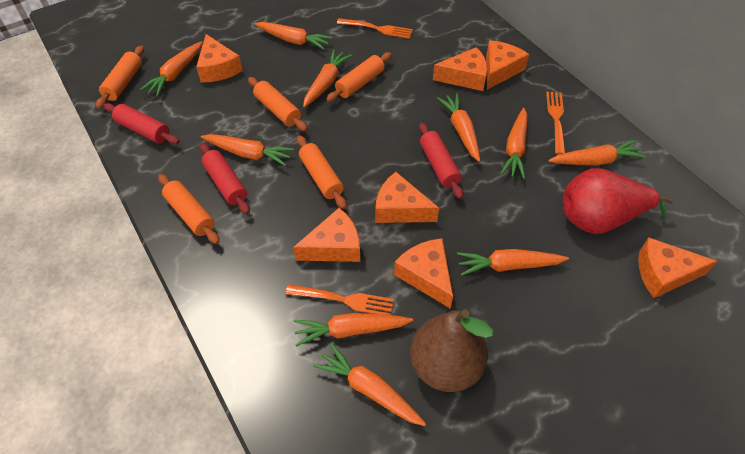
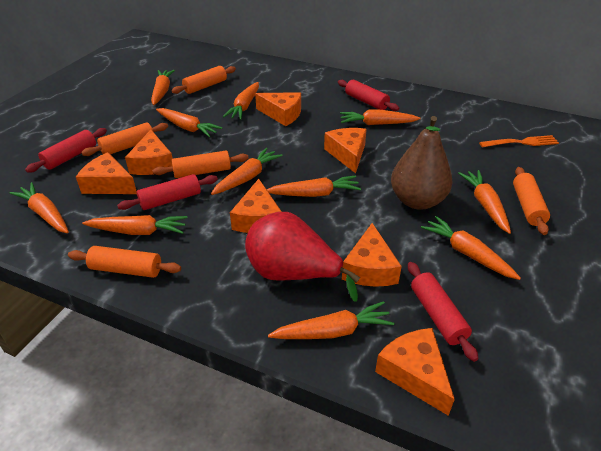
orange carrot: [140,41,203,97] [201,134,294,166] [254,22,332,50] [294,313,413,347] [303,49,352,107] [313,343,426,426] [437,93,480,162] [457,249,569,276] [500,108,527,179] [548,140,646,165] = 10 -> [9,182,69,233] [82,215,187,235] [151,70,175,105] [156,108,222,137] [211,148,283,195] [223,82,259,120] [267,175,361,197] [268,301,394,339] [340,110,421,125] [421,216,521,280] [458,170,511,234] = 11
orange fork: [285,284,394,315] [337,18,413,39] [546,92,565,155] = 3 -> [479,135,559,147] = 1
red rolling pin: [103,103,180,144] [200,143,250,214] [419,122,463,199] = 3 -> [25,128,107,173] [117,174,218,210] [338,80,399,111] [408,262,478,362] = 4

